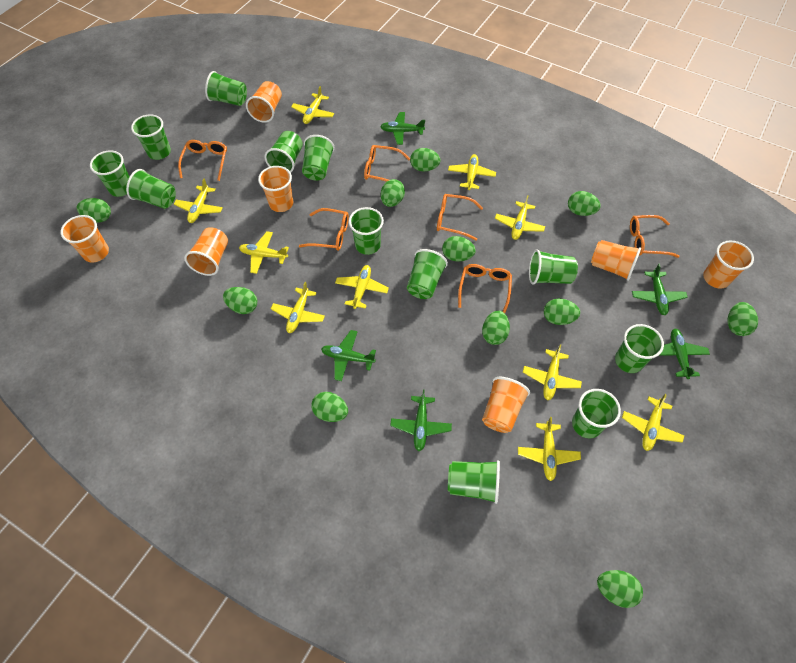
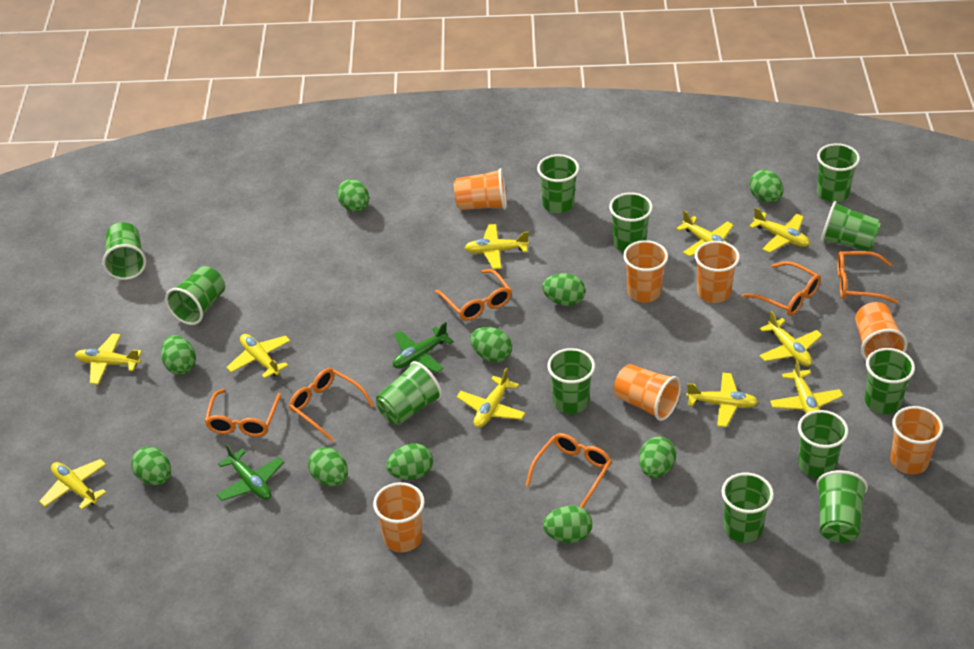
green egg: [77,198,111,223] [223,287,257,314] [311,392,348,422] [381,179,405,207] [410,148,440,171] [442,236,476,261] [482,311,510,345] [544,298,580,325] [568,191,601,216] [597,570,643,608] [727,302,758,336] = 11 -> [131,447,171,485] [161,335,196,375] [308,447,348,486] [337,179,369,212] [386,443,433,480] [470,327,512,363] [542,273,585,306] [543,505,592,543] [639,436,676,478] [749,170,783,203] = 10
green plane: [321,330,376,381] [380,112,425,145] [390,390,452,451] [632,264,688,315] [659,328,710,379] = 5 -> [216,444,284,501] [393,322,453,373] = 2

